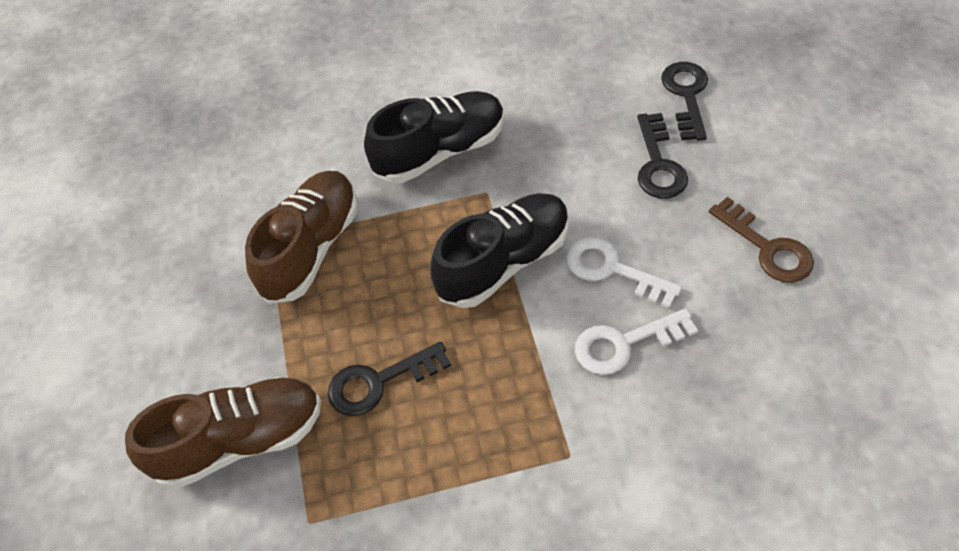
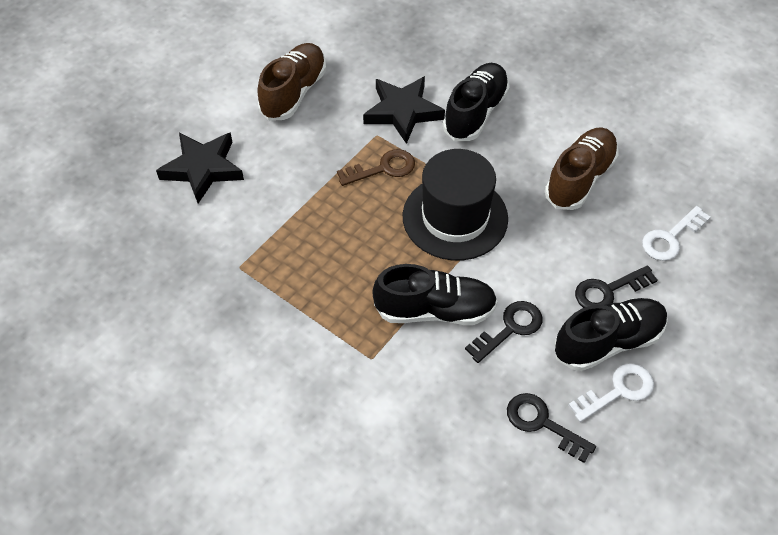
black hat: none = 0 -> [403,149,508,261] = 1
black shoe: [364,91,505,183] [430,193,569,308] = 2 -> [372,264,498,325] [443,63,510,141] [555,298,668,371] = 3
black star: none = 0 -> [156,133,244,204] [363,76,445,144] = 2

